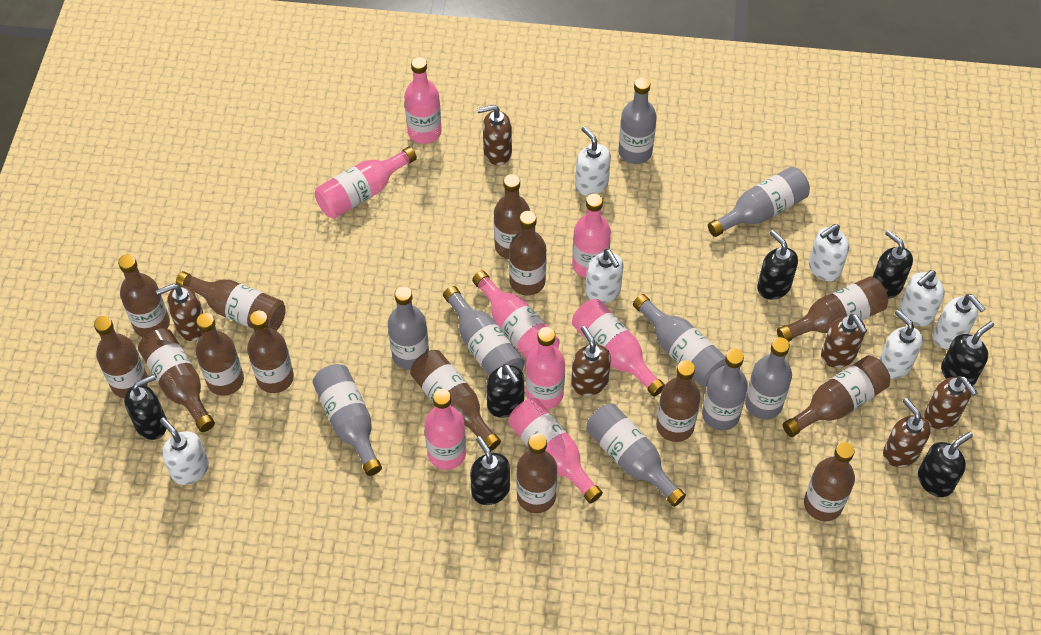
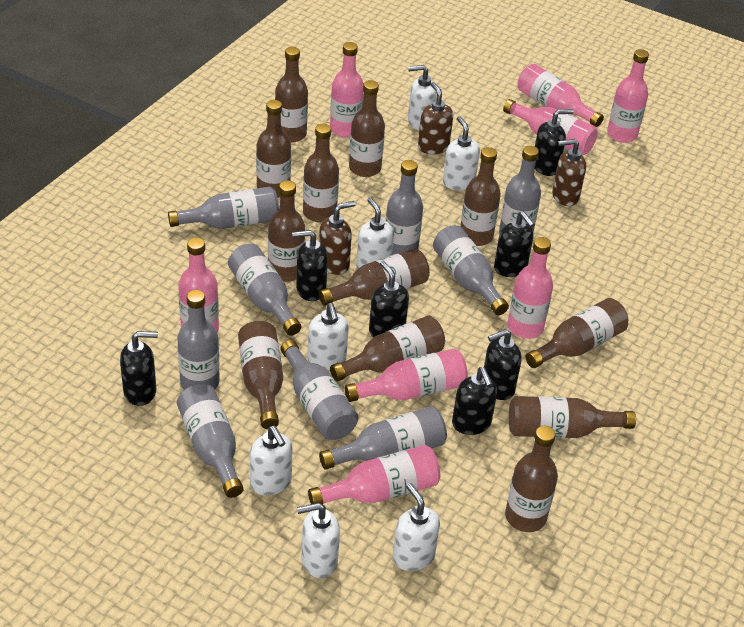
brown bottle: [94,316,148,398] [118,254,170,337] [138,328,215,432] [176,271,286,331] [195,313,244,396] [247,310,294,393] [410,350,501,451] [494,174,530,259] [509,211,547,295] [516,434,557,513] [656,360,701,442] [777,276,888,342] [783,355,890,437] [804,442,855,521] = 14 -> [238,321,283,429] [256,100,291,198] [268,180,305,282] [275,47,308,143] [303,124,339,223] [318,248,430,306] [330,316,445,381] [349,80,385,177] [460,147,501,246] [505,426,558,532] [509,396,636,438] [525,298,628,368] = 12
brown soap dispenser: [156,283,203,341] [477,105,512,165] [571,326,611,396] [821,314,867,368] [883,398,931,467] [924,376,978,429] = 6 -> [319,201,356,275] [418,82,453,154] [552,139,586,206] = 3

